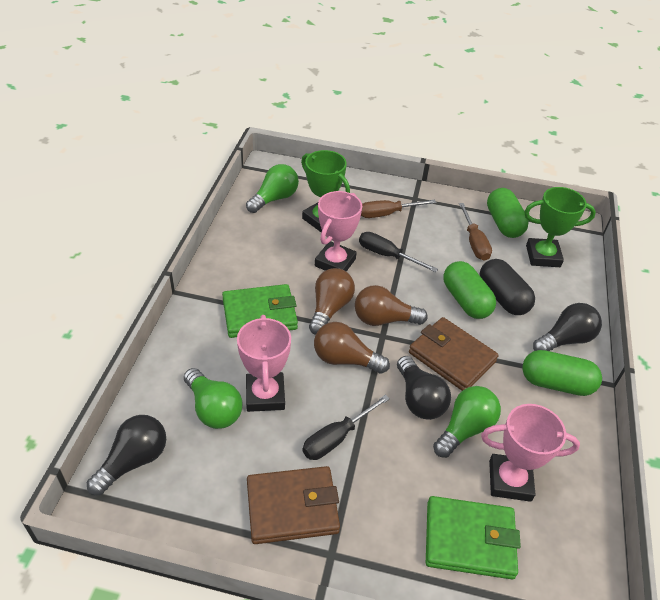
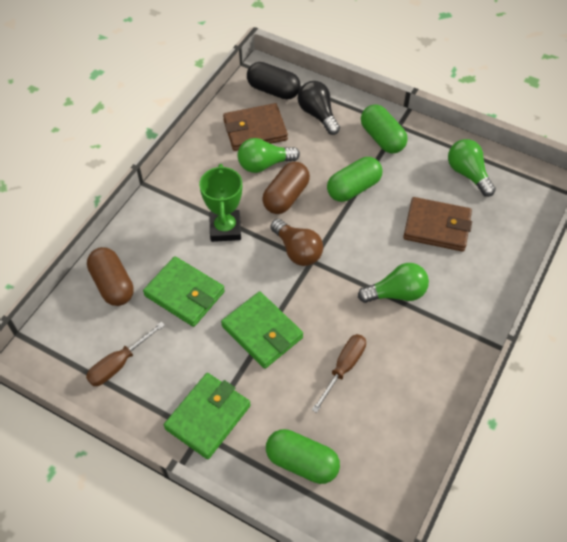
black light bulb: [87,415,166,495] [397,356,451,420] [533,303,602,351] = 3 -> [298,81,340,135] = 1
black screwdriver: [303,395,390,460] [359,232,438,272] = 2 -> none = 0
brown capsule: none = 0 -> [87,247,134,306] [262,162,310,214] = 2
brown light bulb: [309,268,355,335] [314,322,390,374] [355,285,428,326] = 3 -> [271,219,323,266] = 1
green trophy: [301,150,350,232] [524,187,596,267] = 2 -> [199,164,242,242] = 1
green wallet: [222,284,298,338] [426,496,521,579] = 2 -> [143,256,225,327] [164,373,251,459] [221,292,303,369] = 3
pink trophy: [237,315,291,412] [315,191,362,272] [481,404,580,502] = 3 -> none = 0

